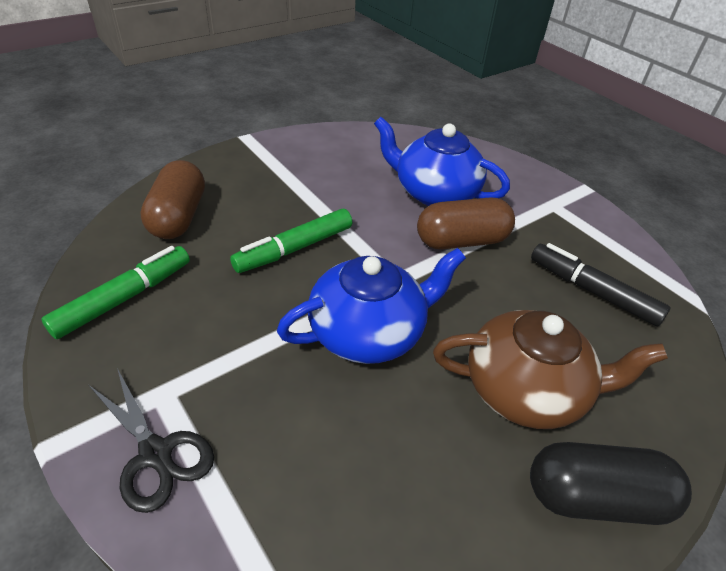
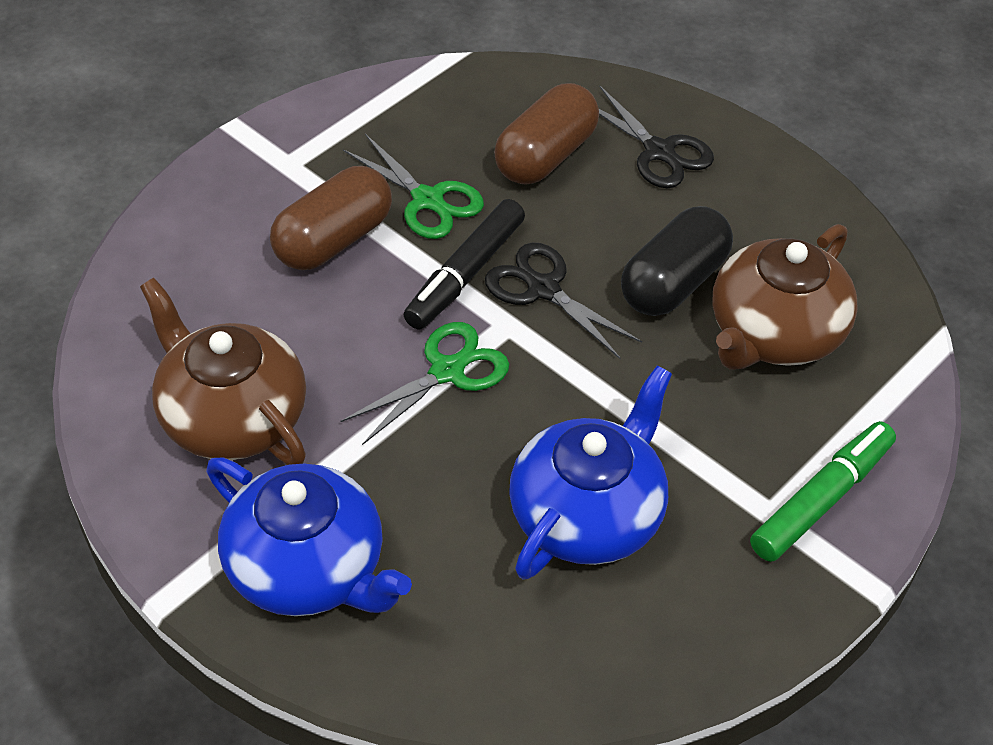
black scissors: [89,368,214,513] = 1 -> [485,243,642,359] [599,85,714,188] = 2
brown teapot: [433,310,668,429] = 1 -> [140,278,306,465] [712,224,858,370] = 2
green marker: [41,246,190,339] [230,209,352,273] = 2 -> [750,421,896,562] = 1
green scissors: none = 0 -> [340,322,509,445] [343,134,484,239] = 2

